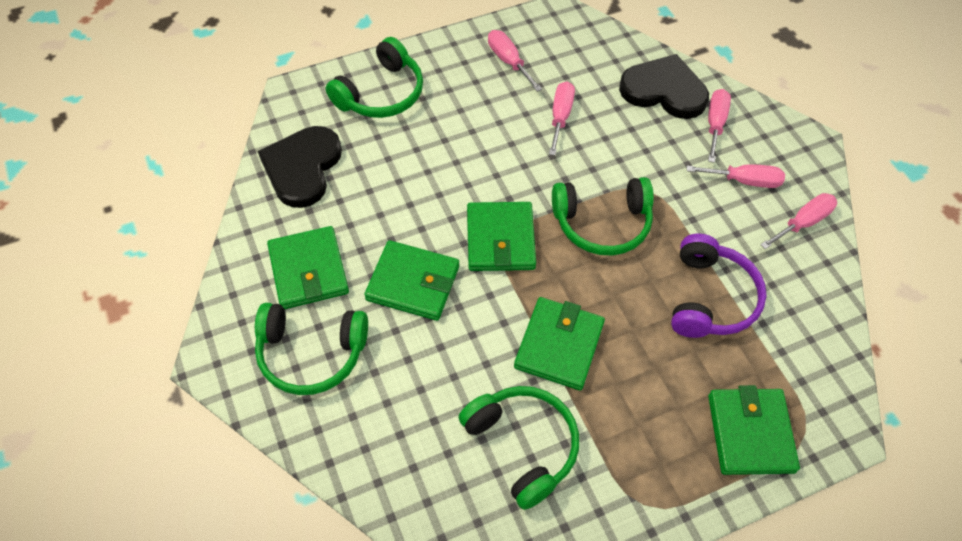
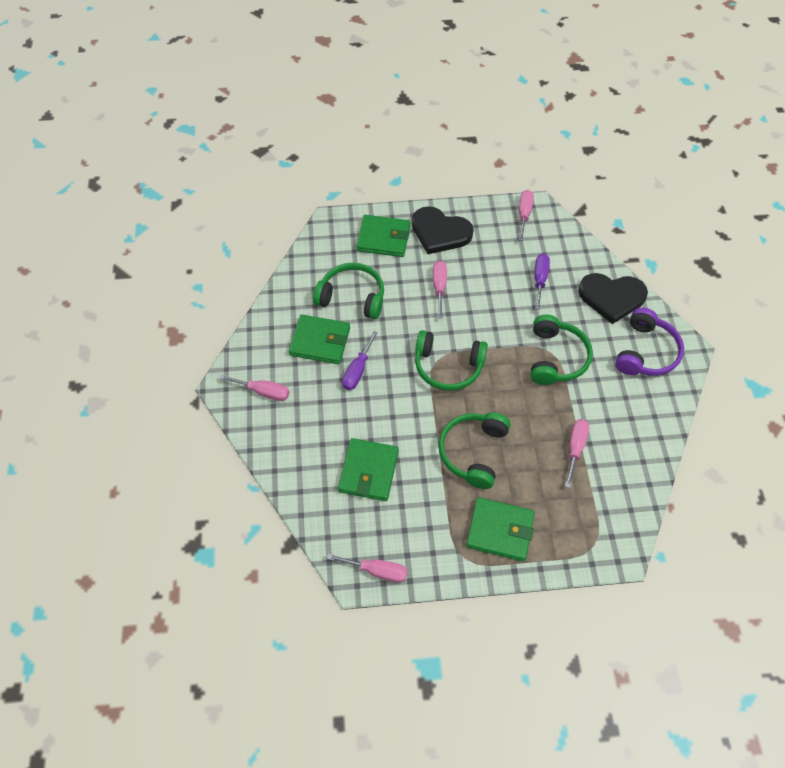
green wallet: [267,226,349,309] [364,240,459,321] [467,202,536,271] [514,297,605,391] [708,385,800,475] = 5 -> [289,315,350,364] [338,438,399,501] [356,215,410,257] [466,497,534,562] = 4
purple screwdriver: none = 0 -> [342,331,378,390] [534,253,550,310] = 2

